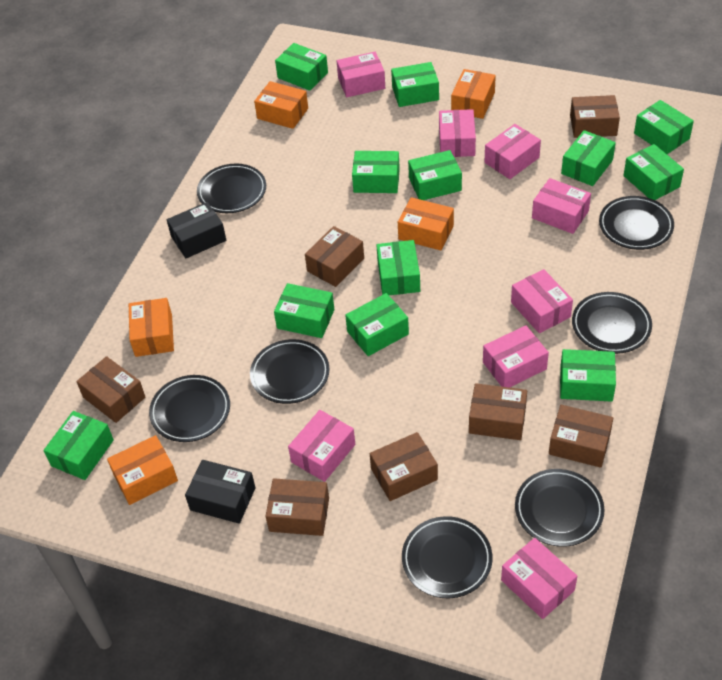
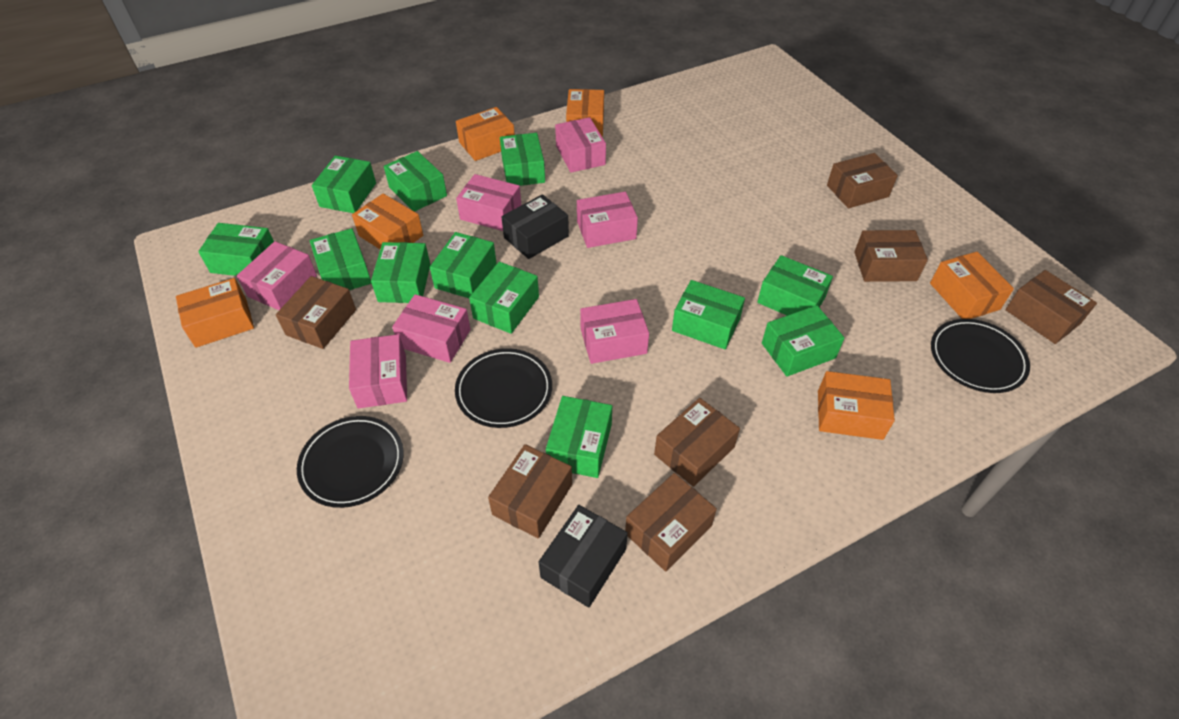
black plate: [149,375,230,442] [197,164,266,213] [250,339,330,404] [402,516,492,598] [515,469,605,547] [572,292,652,354] [599,196,674,250] = 7 -> [297,416,404,508] [455,348,552,428] [931,319,1030,393] = 3
orange box: [107,435,178,505] [129,298,174,357] [254,81,308,129] [398,197,454,250] [451,69,496,119] = 5 -> [176,278,254,348] [352,194,423,249] [456,107,515,161] [566,89,604,137] [818,371,895,440] [930,252,1014,319] = 6
pink box: [288,410,355,482] [337,52,385,97] [439,109,476,157] [483,325,549,388] [485,124,541,179] [501,538,577,619] [511,269,573,333] [532,178,591,234] = 8 -> [237,241,317,310] [349,334,407,409] [392,294,471,363] [456,174,521,231] [555,117,606,173] [577,192,638,248] [580,299,649,364] = 7

